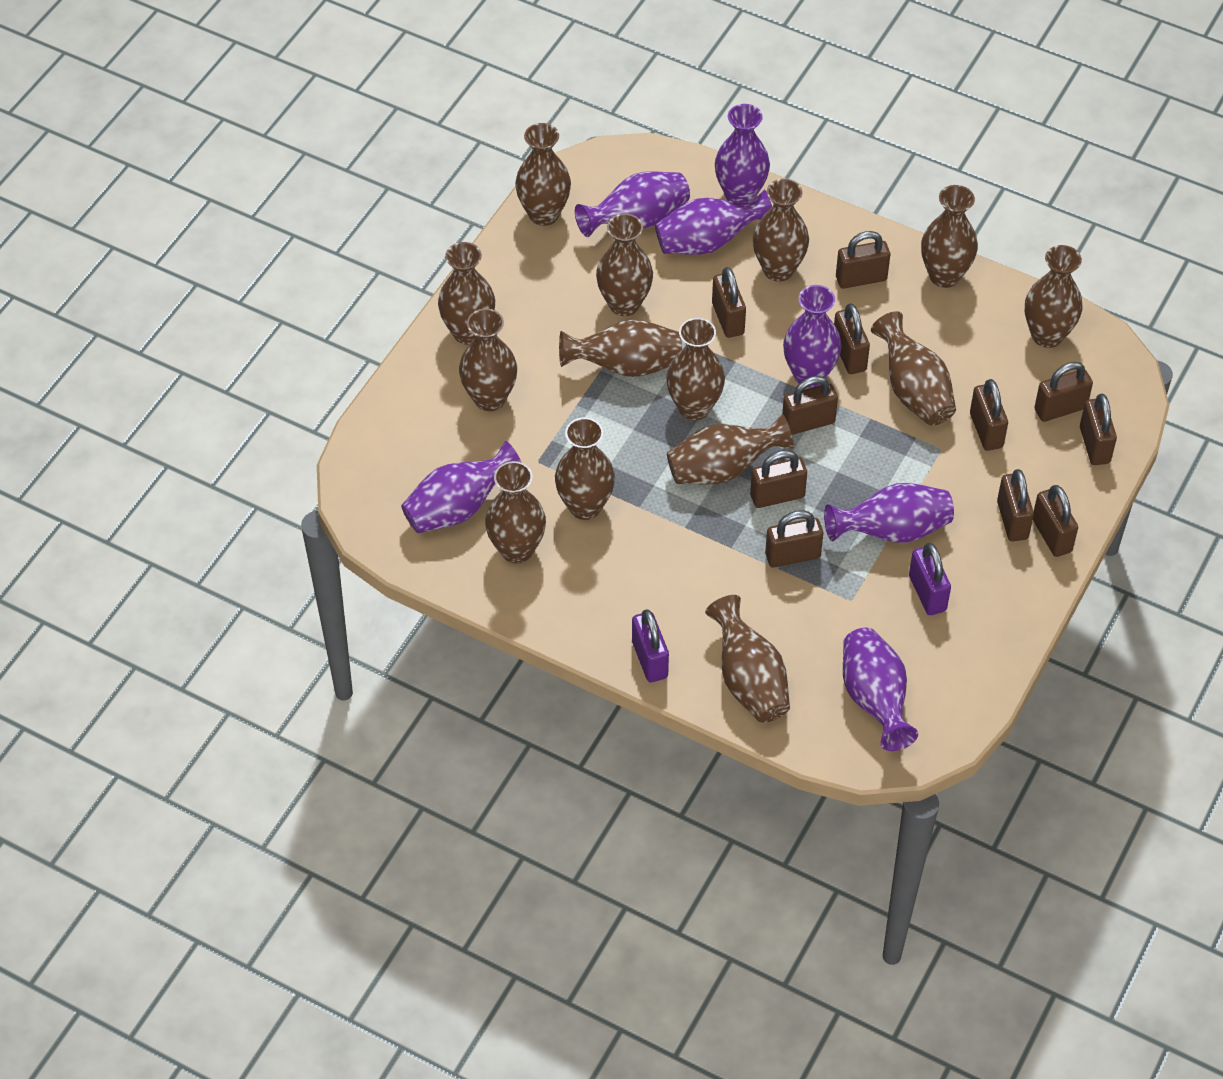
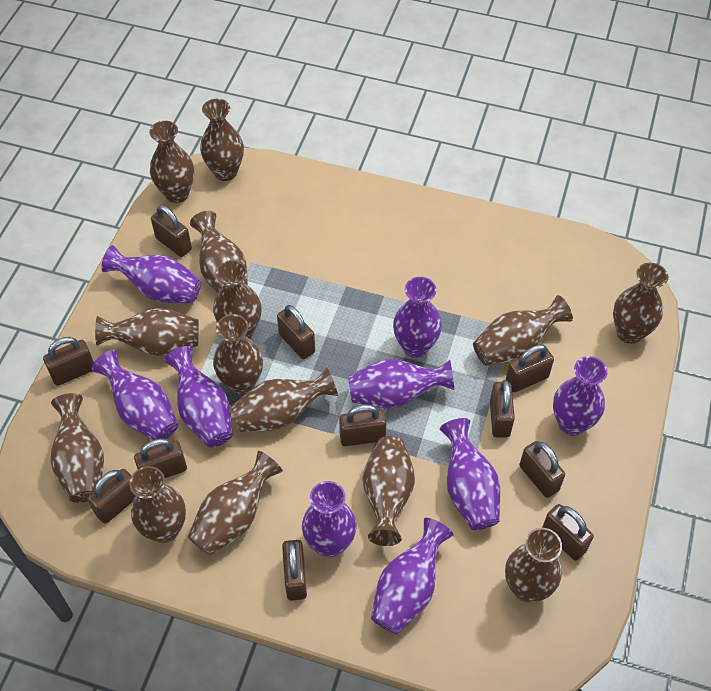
purple padlock: [632,609,669,682] [909,543,951,615] = 2 -> none = 0
purple vase: [401,441,522,533] [575,171,690,237] [655,189,772,255] [715,104,770,203] [783,285,842,388] [824,483,954,543] [843,628,918,751] = 7 -> [92,350,178,440] [101,245,201,304] [164,346,233,448] [302,481,356,557] [348,359,454,408] [371,518,454,634] [393,277,442,358] [440,418,500,530] [553,356,608,436] = 9

